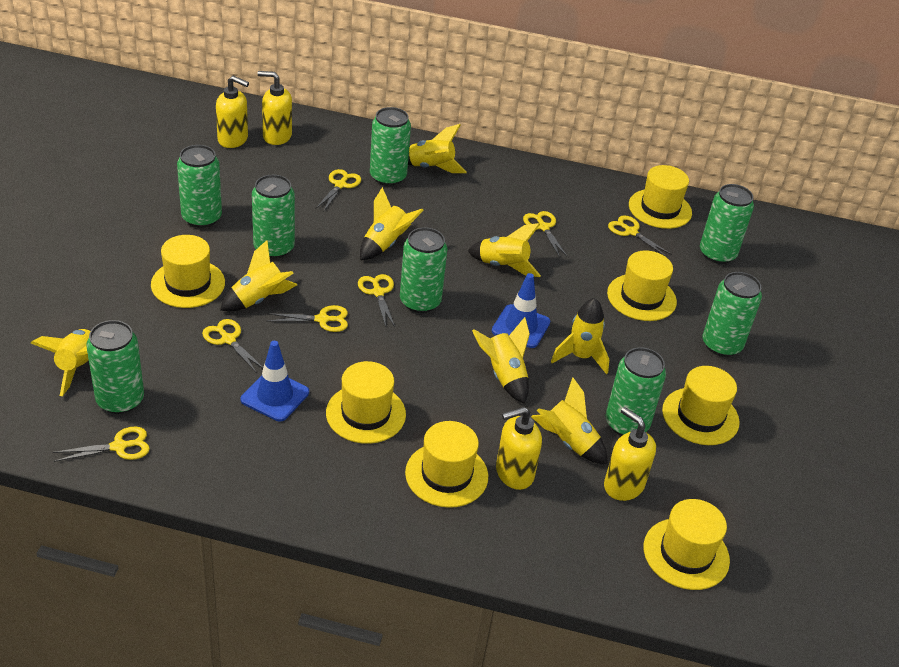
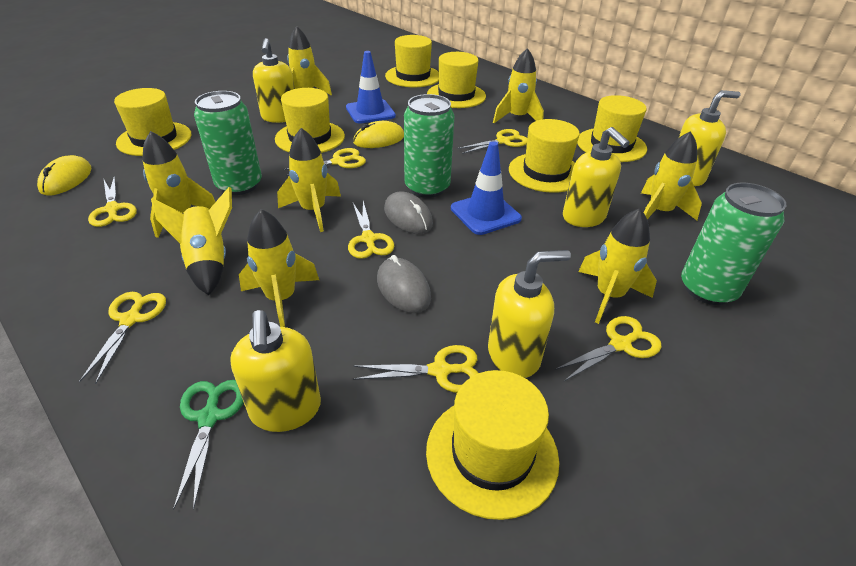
green can: [86,320,144,414] [177,145,222,228] [252,175,295,259] [370,107,411,186] [400,227,447,313] [606,347,666,436] [700,184,754,264] [703,272,762,357] = 8 -> [194,91,262,195] [404,94,454,198] [681,183,786,305] = 3
green scissors: none = 0 -> [173,380,244,510] = 1
grey mouse: none = 0 -> [377,255,431,313] [384,191,433,234] = 2
yellow mouse: none = 0 -> [37,155,91,196] [353,121,404,148] = 2
yellow soap dispenser: [216,76,249,148] [258,71,292,145] [496,407,542,490] [604,407,656,501] = 4 -> [230,310,321,432] [253,38,295,123] [488,250,571,378] [563,127,630,227] [679,90,740,186] = 5

